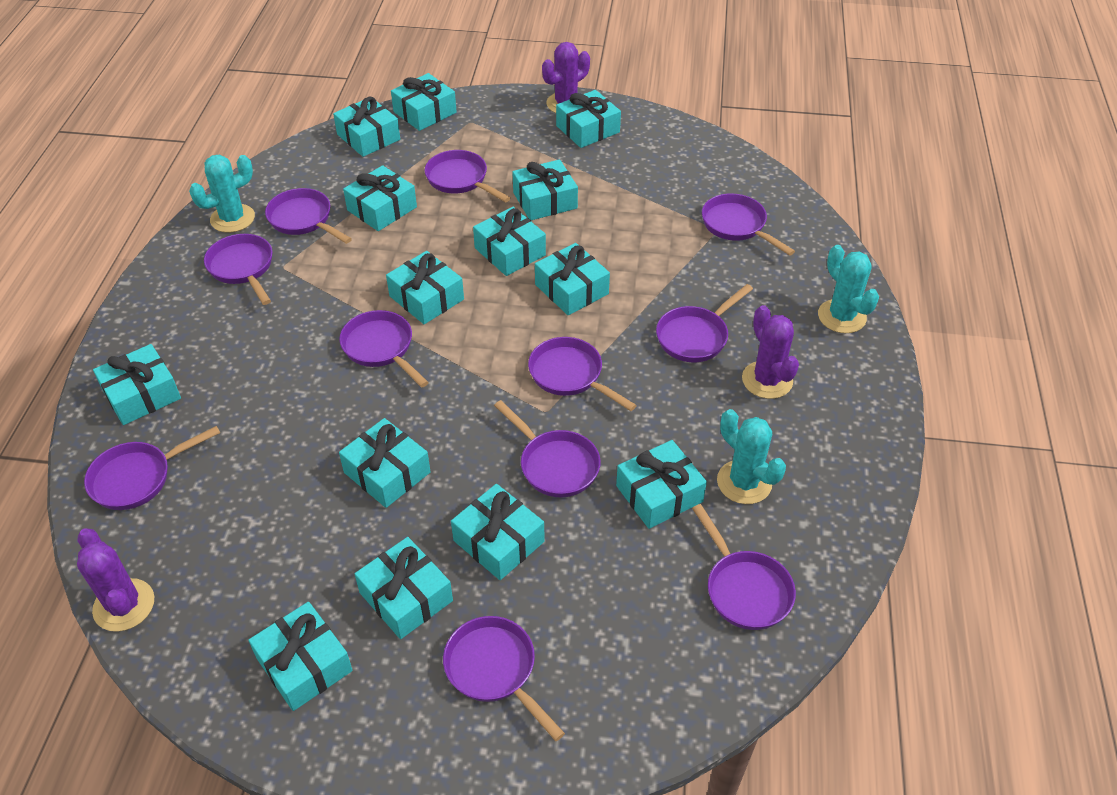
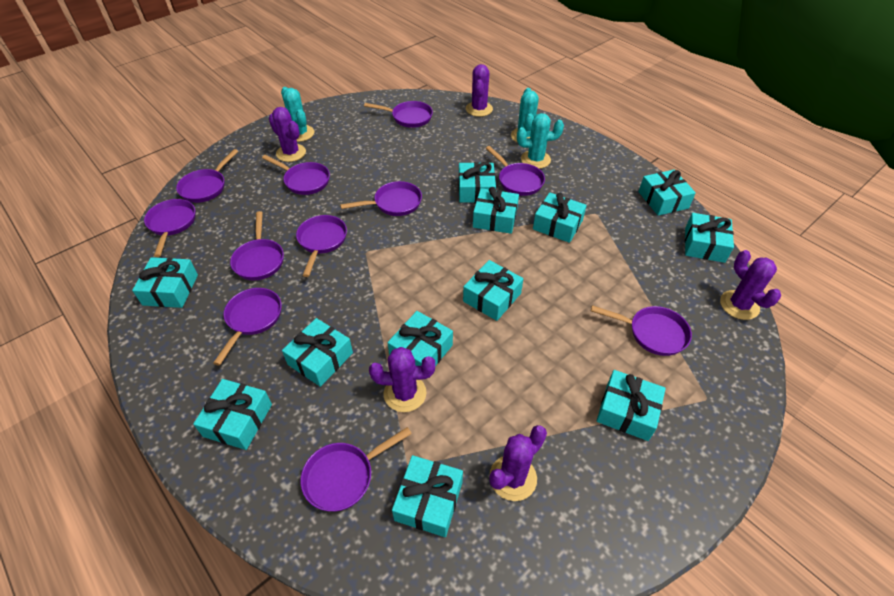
purple cactus: [77,528,154,632] [542,42,590,113] [742,305,799,399] = 3 -> [269,107,306,162] [369,347,435,412] [466,64,493,117] [489,425,547,501] [720,250,781,320] = 5
turquoise gift: [93,344,181,425] [249,602,353,711] [333,96,400,157] [339,418,431,508] [343,165,417,231] [355,537,453,639] [386,251,464,324] [391,73,457,131] [451,484,545,580] [473,207,546,276] [512,159,578,220] [535,243,610,315] [556,90,621,148] [616,440,707,529] = 14 -> [132,257,198,308] [193,379,272,450] [282,318,353,387] [388,311,453,366] [392,455,463,537] [459,162,496,203] [463,260,524,321] [473,187,519,234] [533,192,587,243] [596,370,666,441] [638,170,696,216] [685,213,734,263] = 12

